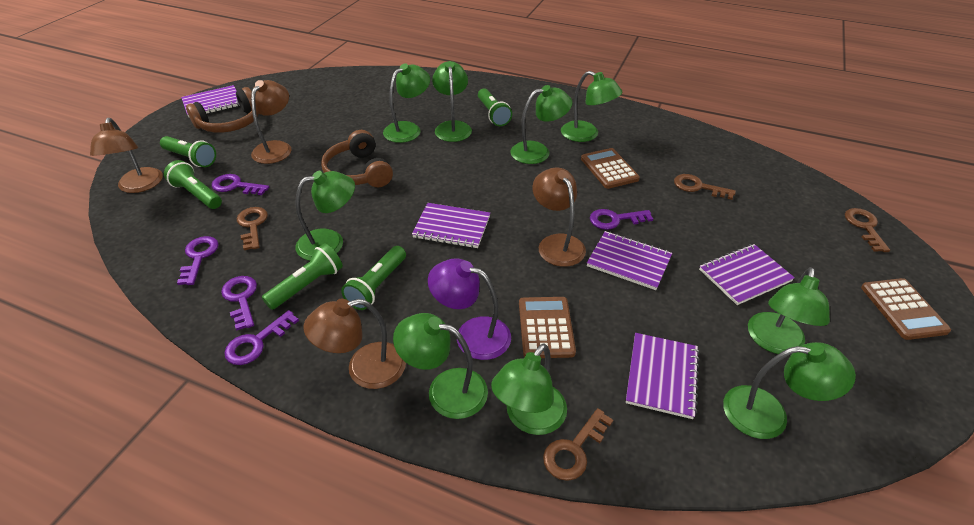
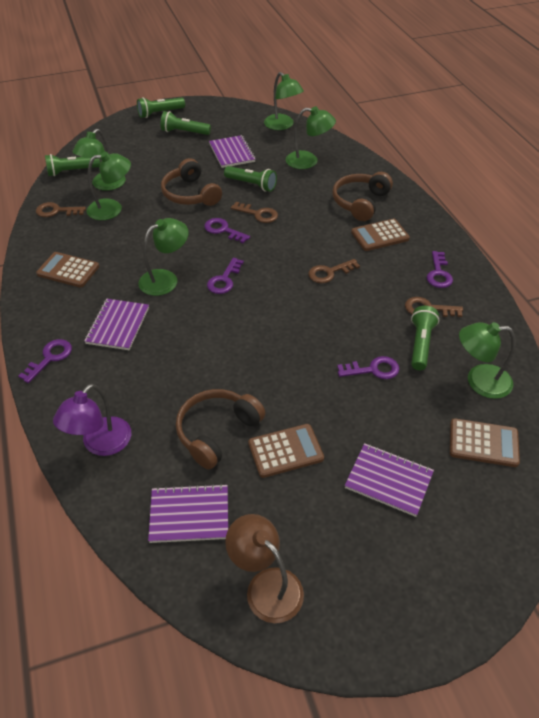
brown calculator: [519,297,576,358] [581,148,640,189] [861,278,951,340] = 3 -> [36,252,99,288] [248,424,324,478] [351,219,410,251] [450,418,520,467] = 4
brown headphones: [186,87,259,133] [321,130,393,187] = 2 -> [161,158,222,206] [176,389,265,469] [332,172,393,221] = 3
brown lamp: [90,118,163,193] [251,80,292,164] [304,299,406,389] [532,167,586,267] = 4 -> [225,514,304,623] = 1
green lamp: [295,171,355,261] [383,63,430,143] [393,313,488,419] [432,61,472,142] [491,343,567,435] [510,85,572,164] [561,71,623,142] [723,342,856,439] [748,267,830,354] = 9 -> [72,129,126,191] [87,152,131,220] [138,218,189,296] [264,72,304,130] [286,106,336,169] [459,322,515,399] = 6
purple notebook: [181,85,240,118] [412,203,490,248] [587,231,672,290] [626,333,700,419] [699,244,795,305] = 5 -> [84,299,149,350] [148,484,228,543] [209,135,256,168] [345,443,434,517] = 4

